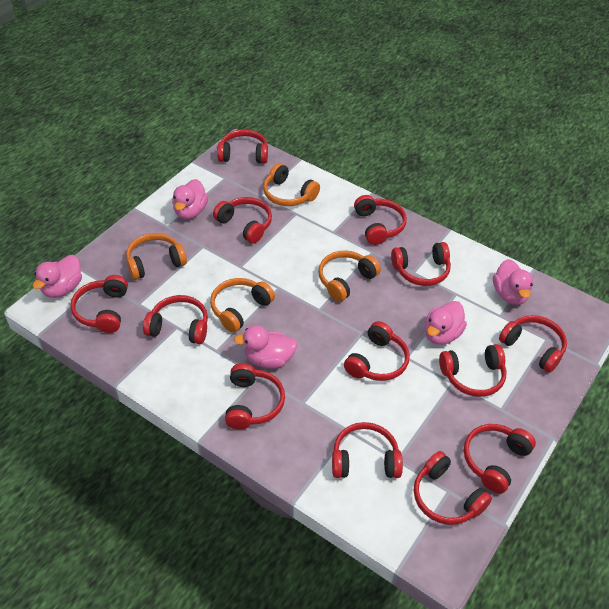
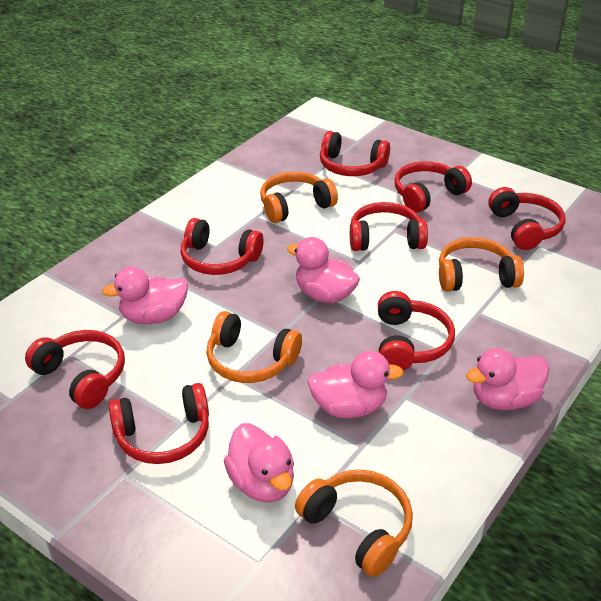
red headphones: [71,275,128,333] [143,295,208,344] [213,197,272,244] [217,129,268,164] [225,363,285,429] [332,422,403,478] [344,321,410,381] [354,195,407,245] [391,242,451,286] [414,451,492,525] [439,344,507,397] [464,424,536,494] [499,315,567,373] = 13 -> [25,330,125,409] [108,383,209,464] [180,218,263,275] [320,131,390,176] [350,202,428,251] [378,291,455,370] [395,161,472,213] [488,187,566,250] = 8

